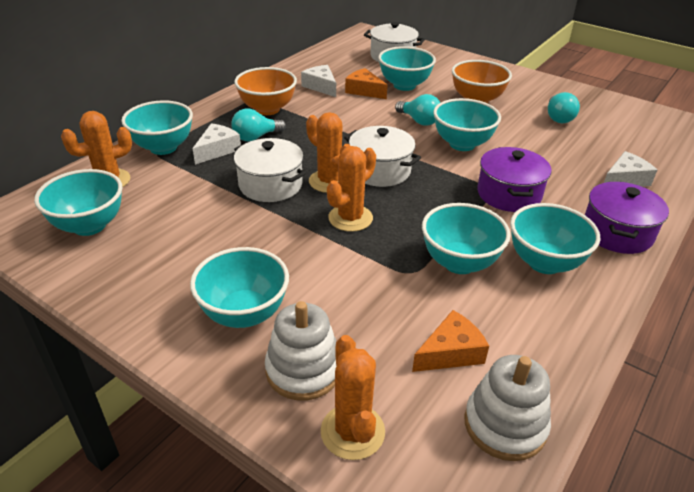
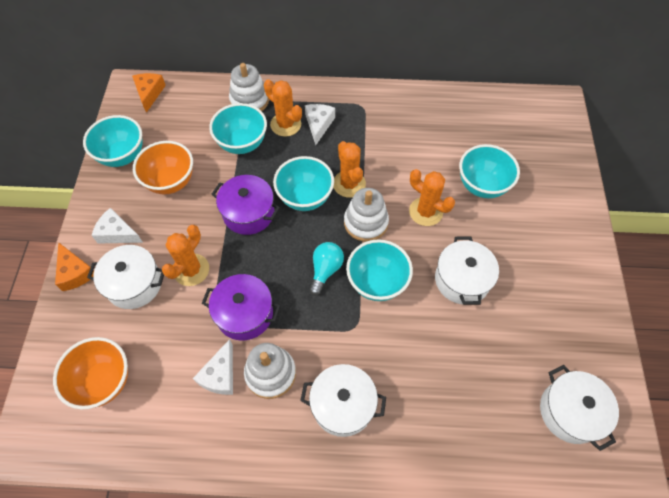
turquoise bowl: [34,169,122,236] [121,100,193,155] [190,247,289,328] [378,46,436,91] [422,203,511,274] [433,98,501,151] [510,203,600,274] = 7 -> [83,115,143,167] [209,103,267,154] [273,156,334,211] [346,239,413,301] [459,144,520,198] = 5
turquoise light bulb: [231,108,286,141] [395,94,440,126] [548,92,580,123] = 3 -> [309,242,344,296] = 1
white pot: [234,138,306,202] [344,126,421,187] [364,22,425,63] = 3 -> [87,245,164,309] [300,364,386,437] [435,237,499,305] [540,365,619,451] = 4
white stacking toy: [265,301,336,401] [464,355,551,461] = 2 -> [229,63,269,111] [244,343,296,399] [344,188,389,242] = 3

